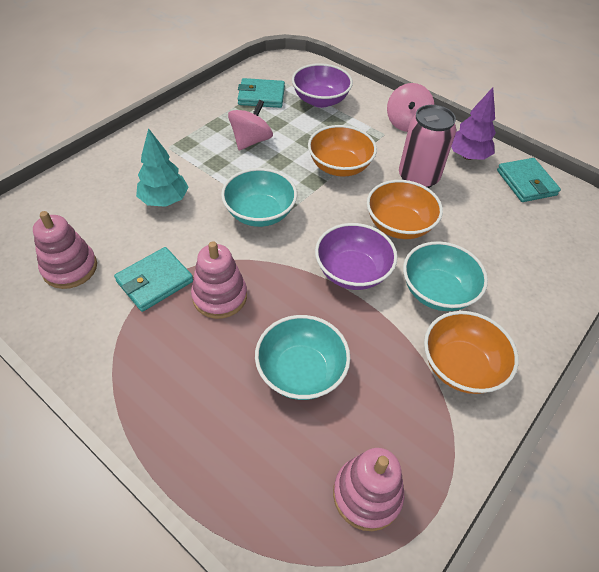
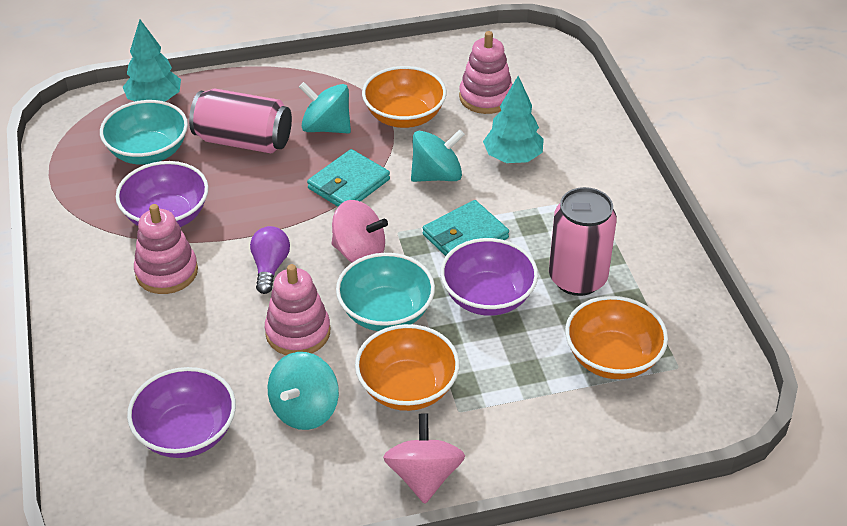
pink can: [399,105,456,188] = 1 -> [189,89,292,153] [549,187,617,296] = 2
purple bowl: [292,63,353,108] [315,223,397,290] = 2 -> [116,161,208,227] [127,367,236,458] [440,238,538,316] = 3
purple light bulb: none = 0 -> [250,226,290,294] = 1
purple tree: [451,87,496,160] = 1 -> none = 0
turquoise bowl: [221,168,297,227] [255,315,350,400] [403,241,488,311] = 3 -> [100,100,188,165] [336,253,435,331] = 2
turquoise spinning top: none = 0 -> [268,352,339,430] [299,82,351,133] [411,129,465,182] = 3
turquoise tree: [136,128,189,207] = 1 -> [123,19,181,102] [483,76,544,163] = 2
turquoise wallet: [114,247,193,312] [238,78,285,108] [497,158,561,202] = 3 -> [307,149,390,207] [423,200,509,256] = 2

